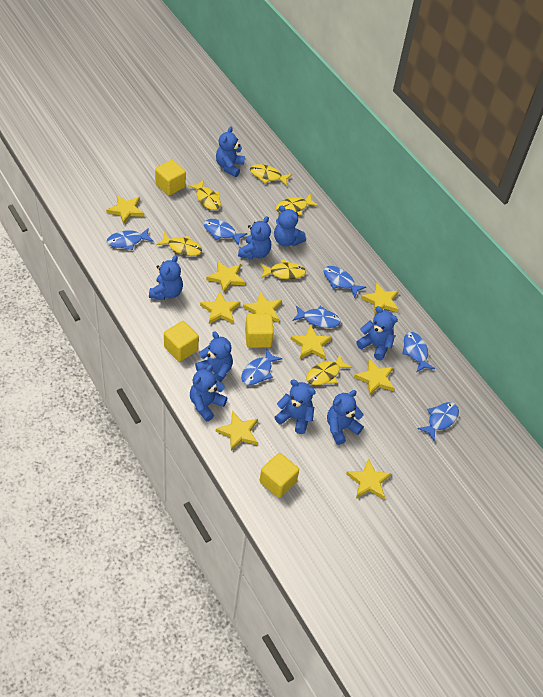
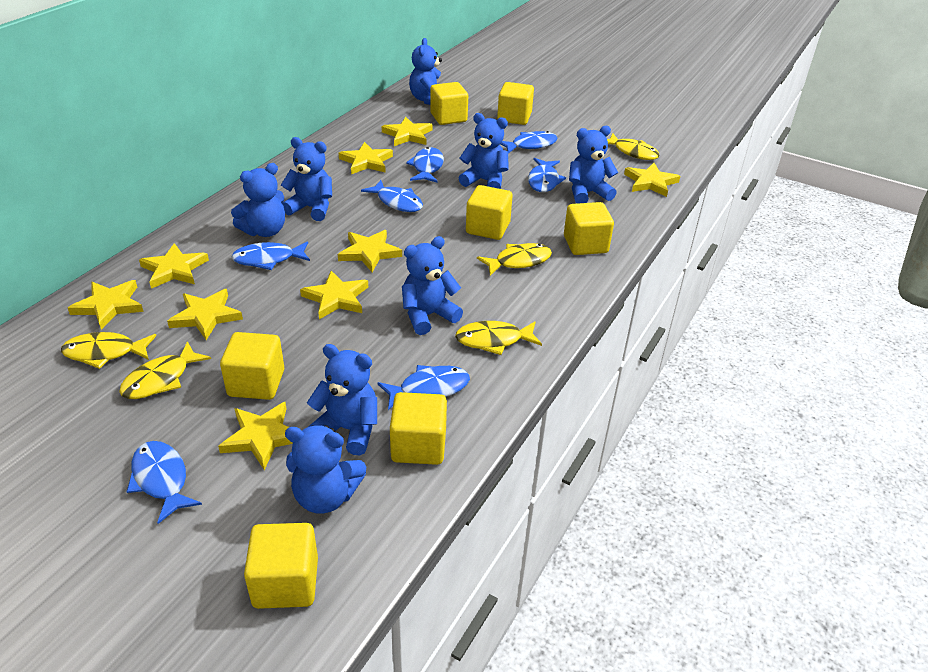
blue teddy bear: [149,255,183,300] [190,365,227,421] [195,332,233,382] [216,126,245,177] [238,216,271,259] [274,205,306,246] [275,380,316,434] [327,390,364,445] [356,306,398,360] = 9 -> [231,163,285,237] [281,137,332,221] [285,425,366,514] [307,344,377,455] [402,236,463,335] [409,38,442,105] [459,113,509,189] [569,126,618,204] = 8
yellow cube: [155,160,186,196] [164,321,199,362] [245,314,274,348] [260,453,299,498] = 4 -> [220,332,284,400] [244,523,318,609] [390,392,447,465] [430,82,468,125] [466,185,513,240] [497,82,534,125] [564,202,614,255] = 7
yellow fish: [156,232,202,256] [188,180,221,210] [250,164,292,186] [260,260,306,279] [276,194,319,215] [306,354,352,385] = 6 -> [61,332,156,369] [119,341,211,399] [455,321,542,355] [477,243,552,276] [607,133,660,160] = 5

